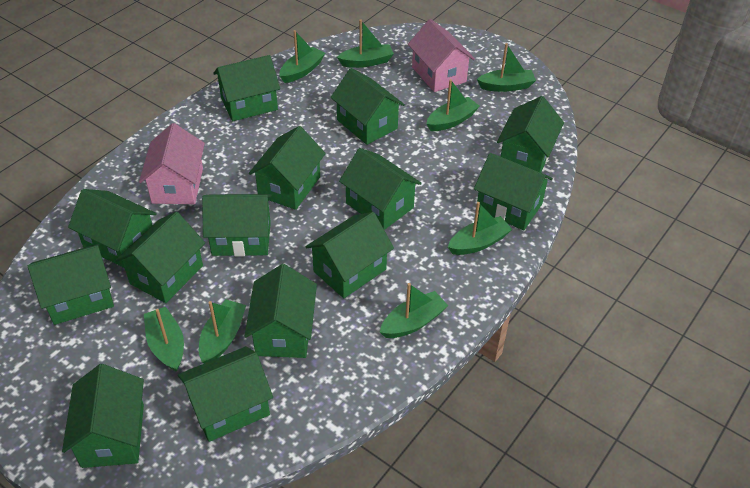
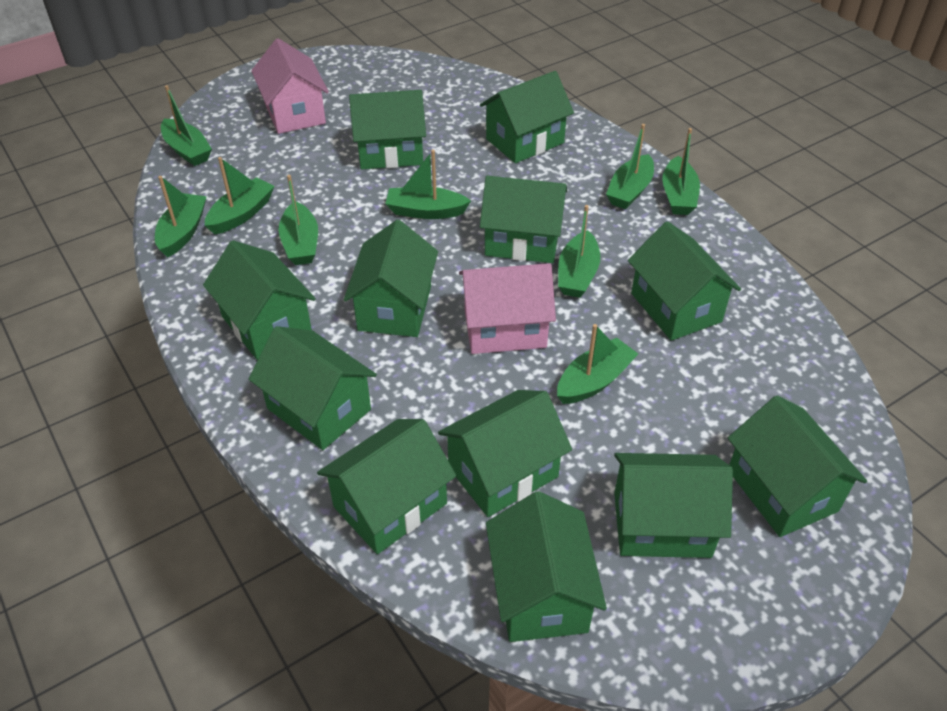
green boat: [144,307,184,372] [199,299,246,363] [280,30,325,83] [337,19,394,68] [380,283,448,338] [427,79,480,131] [448,202,512,255] [477,43,536,92] = 8 -> [155,176,207,258] [161,85,212,166] [205,157,275,235] [278,175,318,265] [385,150,471,219] [557,324,638,404] [558,205,600,298] [606,124,654,209] [662,128,700,215] = 9
green house: [28,244,114,325] [62,364,144,468] [68,189,157,268] [115,212,205,303] [178,346,273,442] [202,194,272,256] [213,55,280,121] [245,264,317,358] [249,126,326,210] [305,212,394,298] [331,68,405,145] [339,148,422,230] [474,153,553,230] [497,96,564,173] = 14 -> [203,240,316,360] [249,326,377,450] [317,419,456,554] [344,220,438,337] [349,90,426,169] [438,390,572,517] [480,71,574,163] [480,176,567,263] [486,491,607,642] [614,453,733,558] [628,221,741,341] [728,395,867,537] = 12

